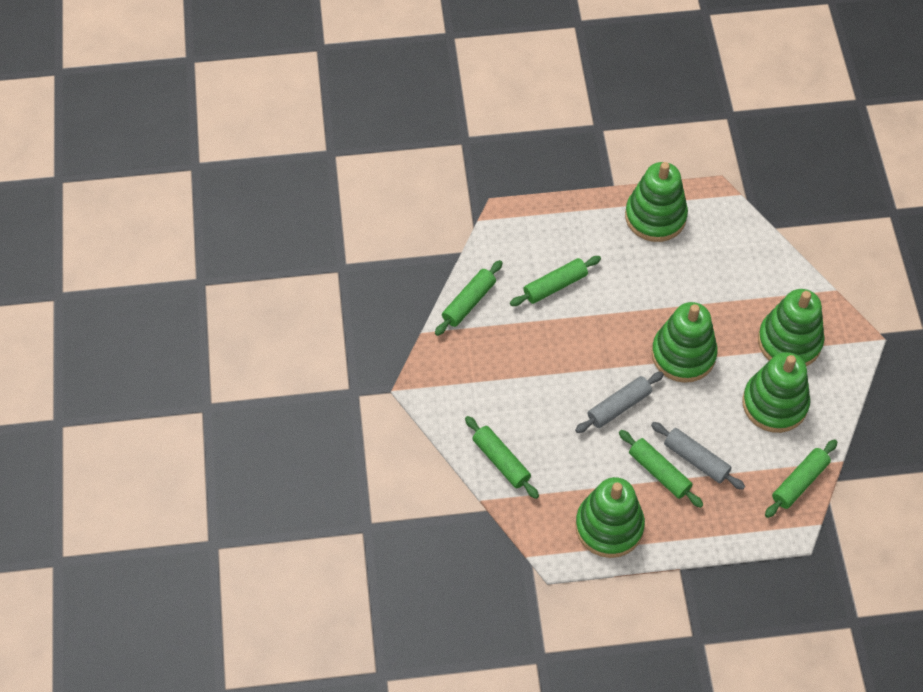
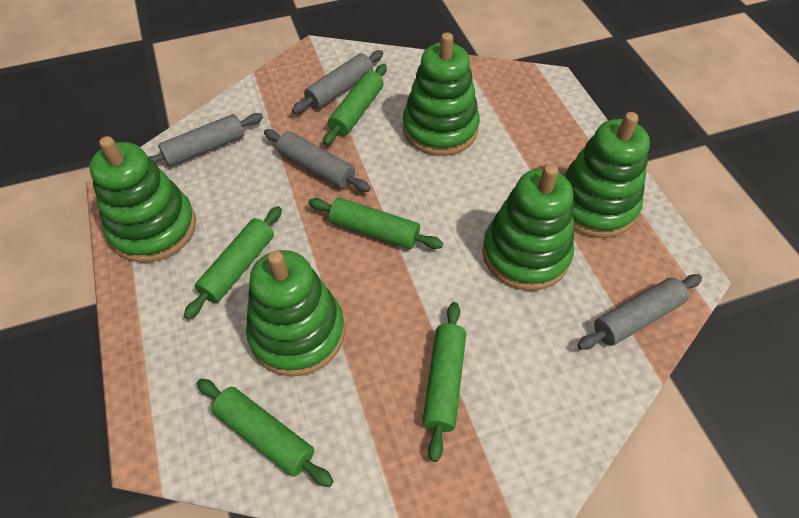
grey rolling pin: [575,372,664,433] [651,422,745,490] = 2 -> [149,113,263,167] [264,129,370,192] [292,50,383,114] [577,274,702,350] = 4

